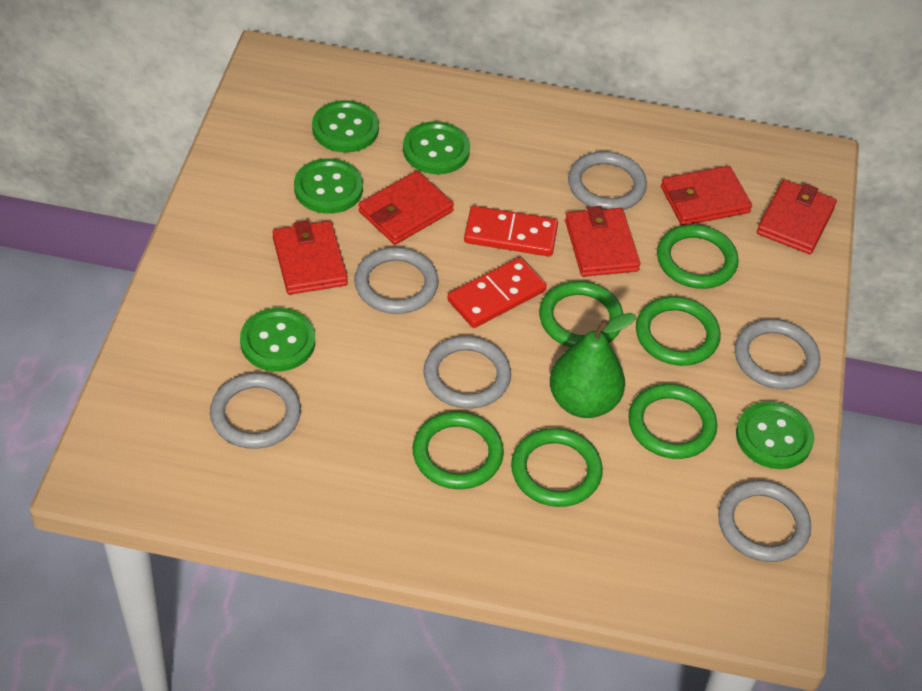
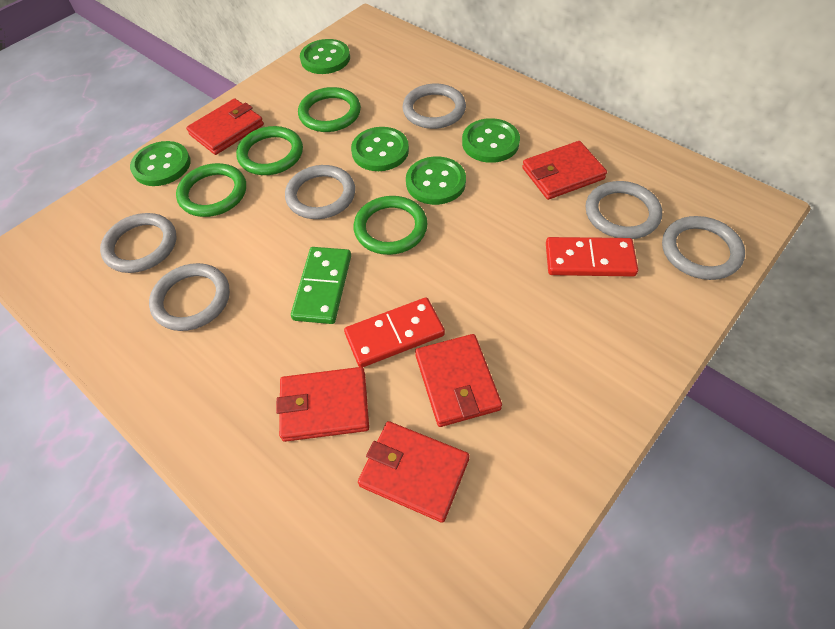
green domino: none = 0 -> [291,247,351,324] = 1
green pear: [550,313,636,418] = 1 -> none = 0
green ring: [413,412,504,489] [511,428,603,507] [539,281,623,347] [628,384,717,459] [636,297,721,366] [657,224,739,289] = 6 -> [176,163,246,217] [236,126,303,175] [298,87,361,132] [353,196,427,255] = 4

